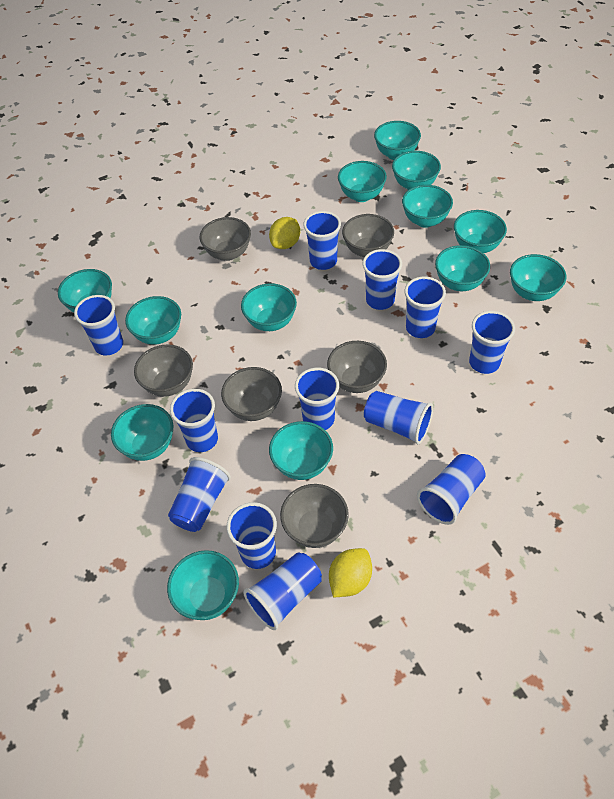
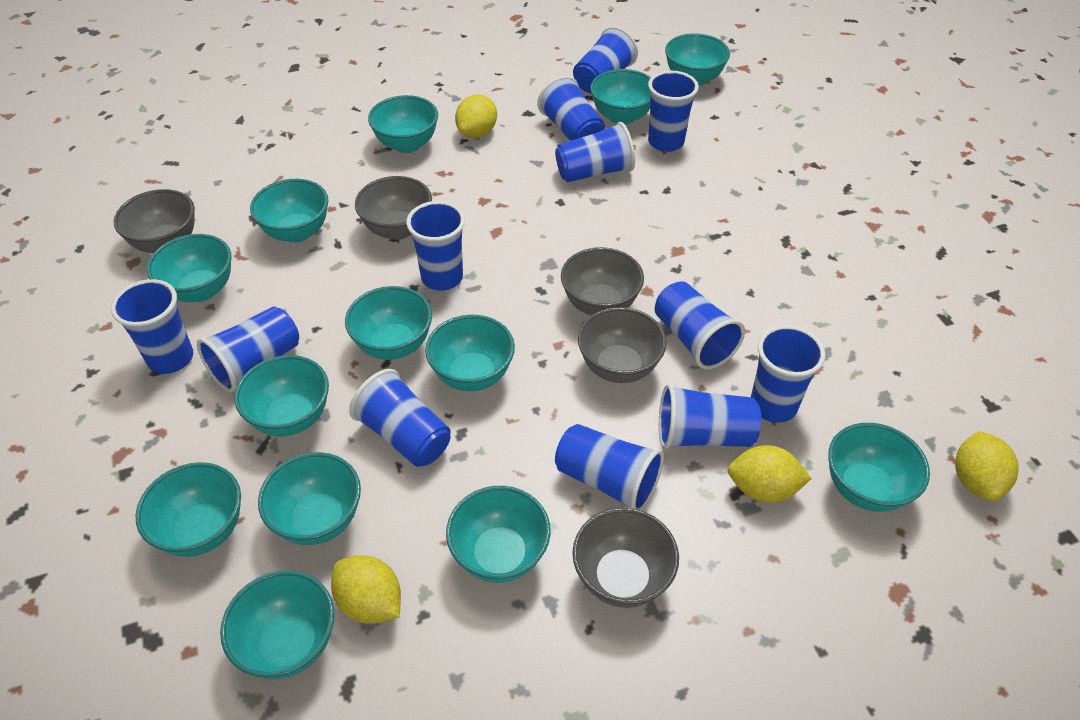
grey bowl: [134,344,193,397] [200,217,251,261] [221,367,282,421] [280,484,349,548] [327,341,387,393] [342,214,394,257] = 6 -> [114,189,195,253] [355,176,432,240] [561,247,644,315] [572,508,679,608] [578,307,667,383] = 5
yellow lemon: [269,217,300,249] [329,548,372,597] = 2 -> [331,555,401,624] [455,94,497,138] [728,445,812,503] [955,431,1019,501] = 4

